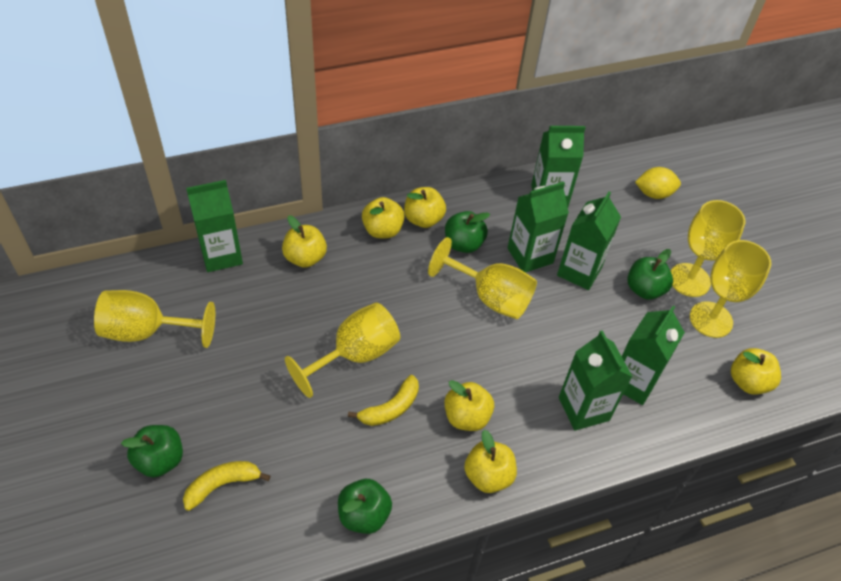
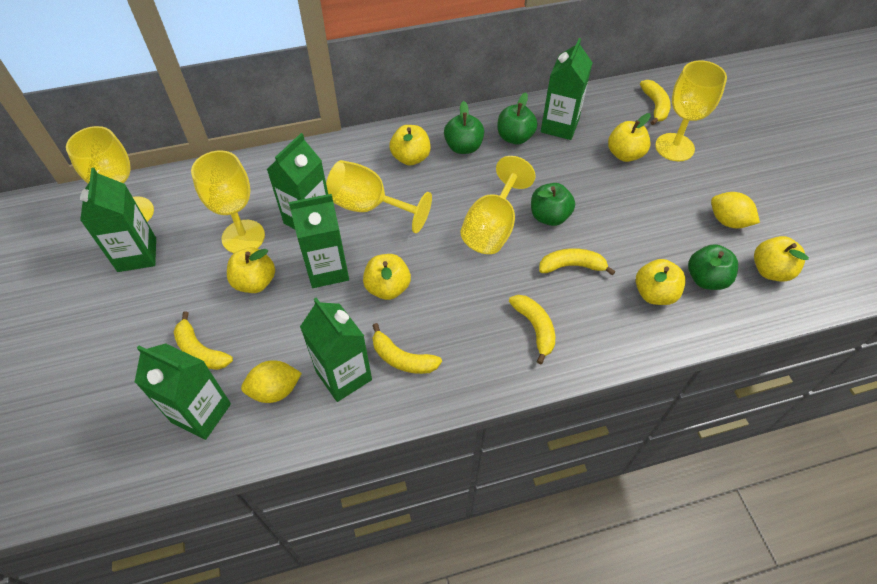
yellow banana: [183,461,270,511] [348,375,419,426] = 2 -> [174,311,233,370] [372,323,442,374] [509,295,555,364] [539,248,615,276] [640,80,671,125] = 5
yellow lemon: [635,167,681,199] = 1 -> [241,360,302,403] [711,192,760,228] = 2

